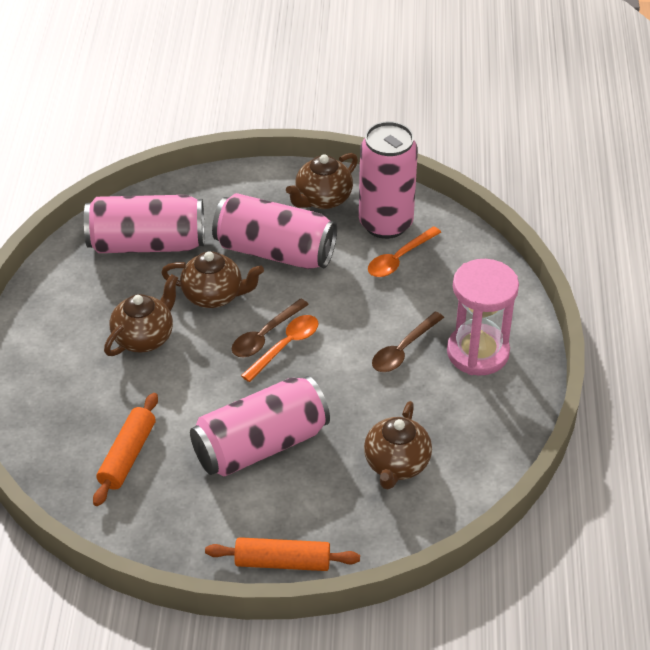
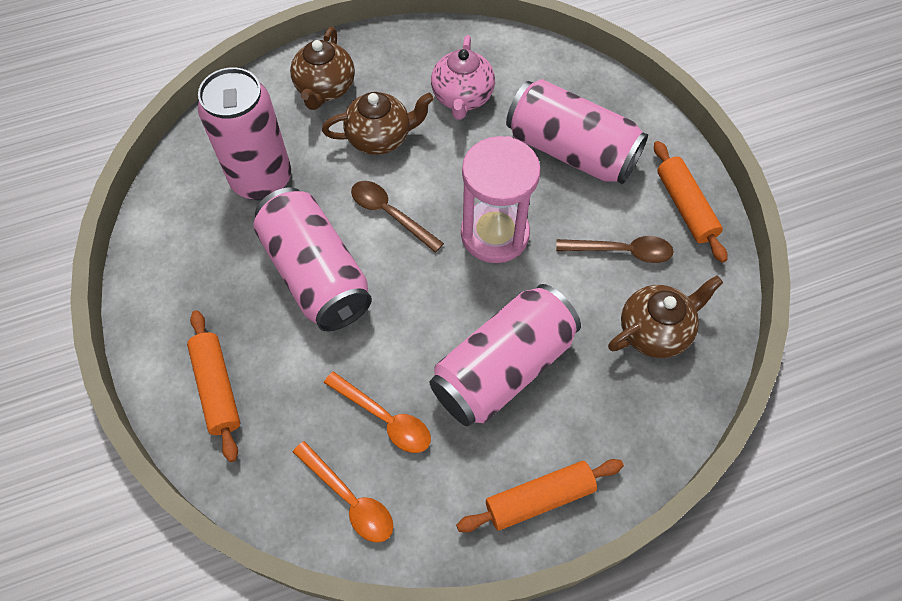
brown teapot: [104,274,178,356] [161,251,264,308] [286,153,358,209] [364,401,432,489] = 4 -> [290,27,355,110] [322,92,434,155] [608,276,723,358] = 3
orange rolling pin: [93,393,158,506] [205,537,360,571] = 2 -> [187,310,240,462] [456,459,624,533] [654,141,727,263] = 3
pink teapot: none = 0 -> [431,35,495,120] = 1

